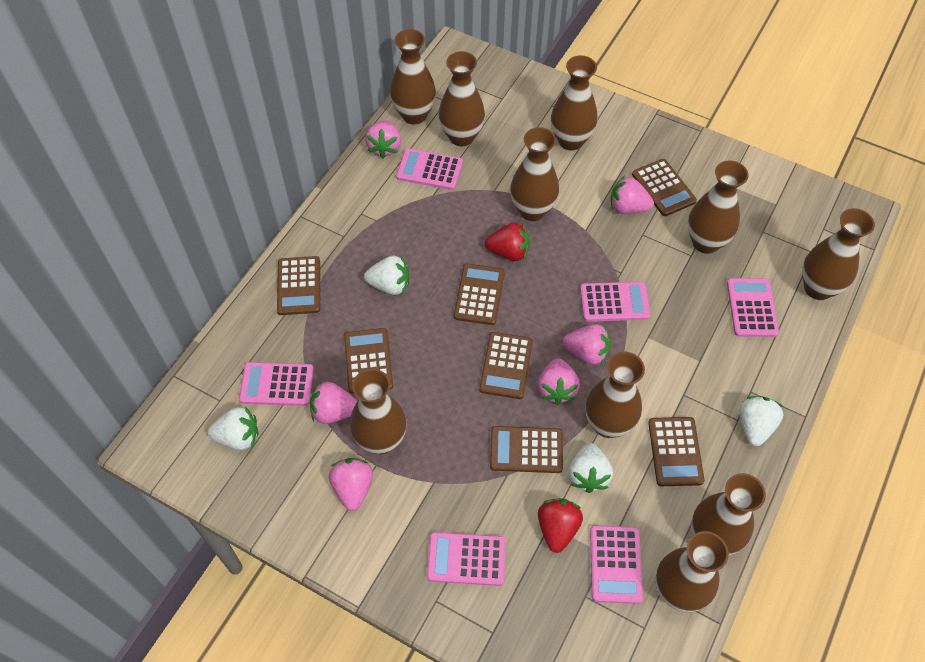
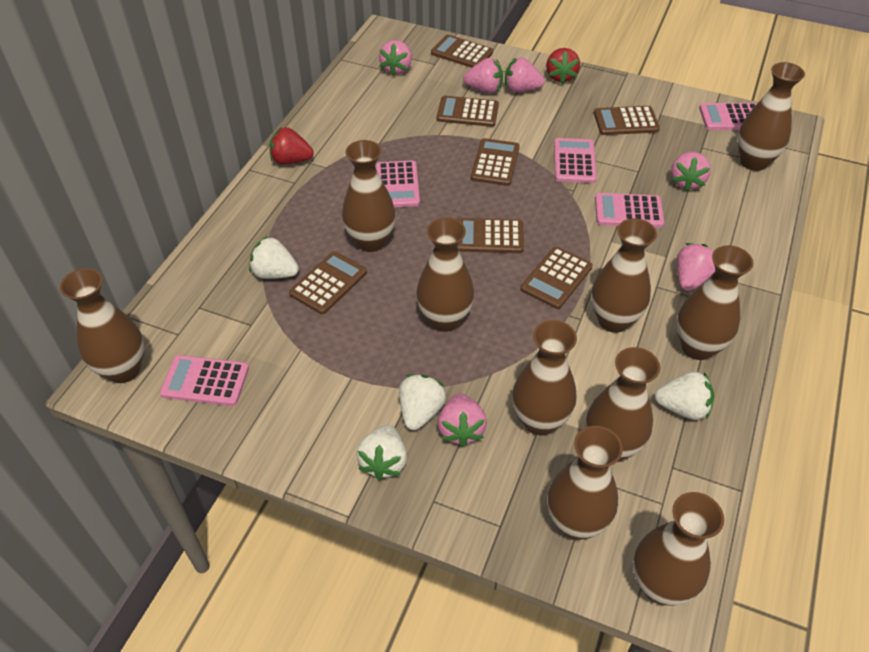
pink calculator: [239,362,314,406] [396,148,463,190] [427,532,506,586] [580,282,651,322] [590,525,643,604] [727,278,779,337] = 6 -> [160,355,249,406] [376,160,420,207] [554,138,597,183] [595,193,664,228] [699,103,757,130] = 5

